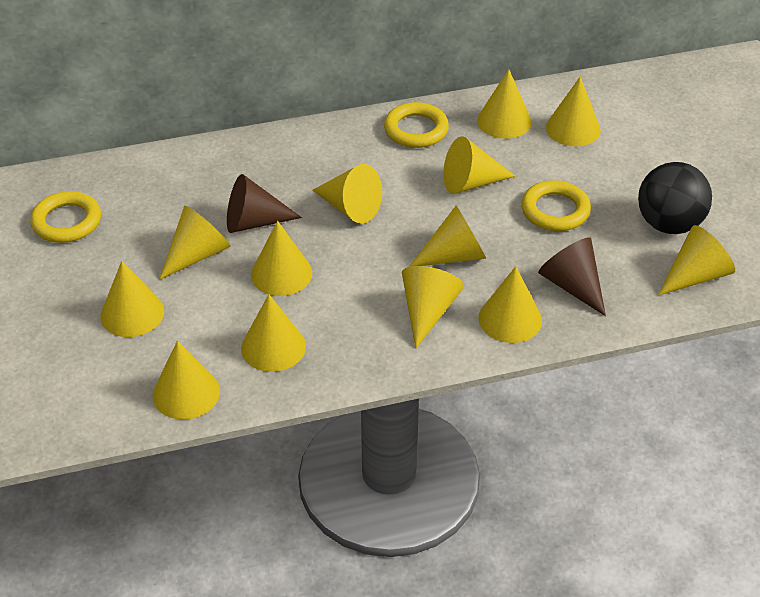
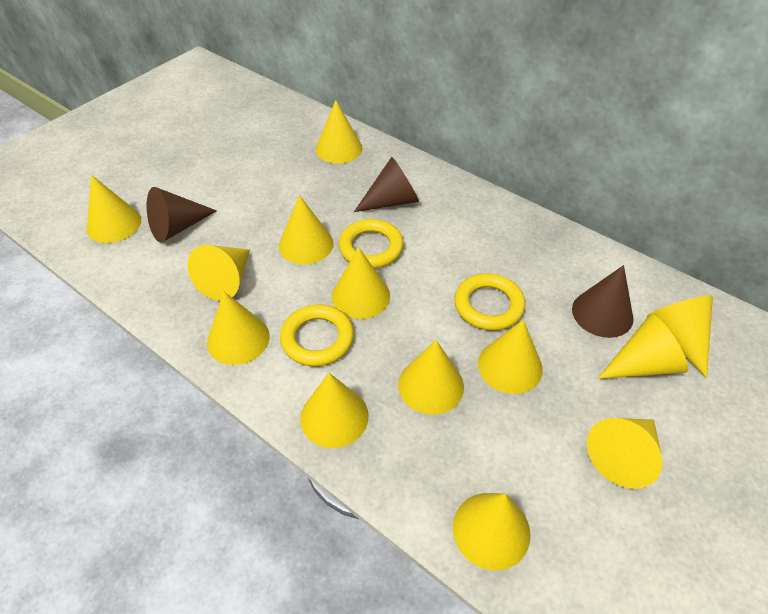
black ball: [638,162,712,234] = 1 -> none = 0
brown cone: [227,174,302,233] [538,237,606,316] = 2 -> [147,187,217,243] [354,157,419,212] [572,265,634,338] = 3

